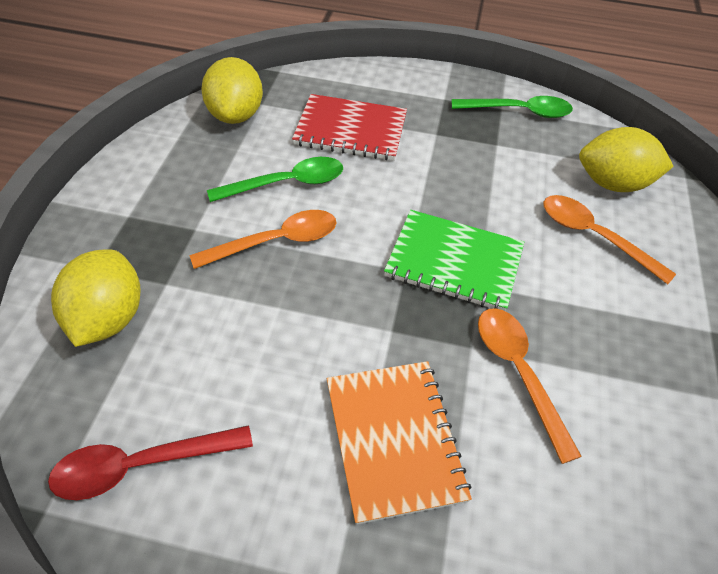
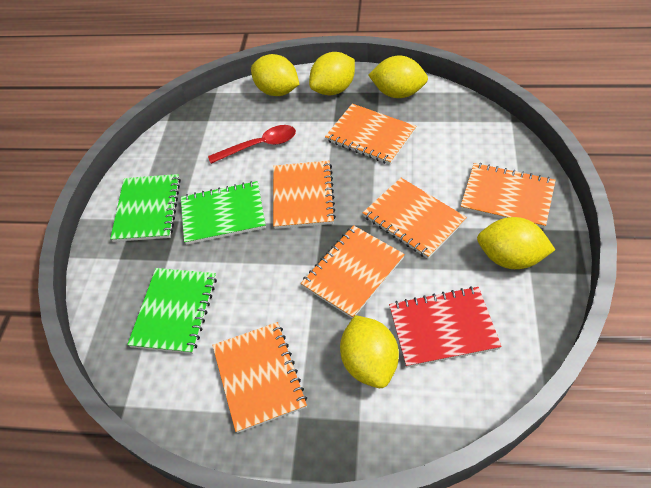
green notebook: [384,210,524,311] = 1 -> [110,174,181,242] [127,268,217,354] [181,181,266,245] = 3
green spoon: [207,157,343,202] [452,96,573,118] = 2 -> none = 0
orange notebook: [327,361,472,525] = 1 -> [212,322,307,433] [273,161,336,229] [301,225,405,318] [325,104,416,165] [363,178,467,259] [460,163,556,228] = 6
orange spoon: [189,210,337,269] [478,308,582,464] [543,195,676,285] = 3 -> none = 0
yellow lemon: [51,249,141,347] [201,57,263,124] [579,127,674,192] = 3 -> [251,54,299,96] [309,52,355,95] [340,315,399,388] [368,56,428,98] [477,217,555,269] = 5

